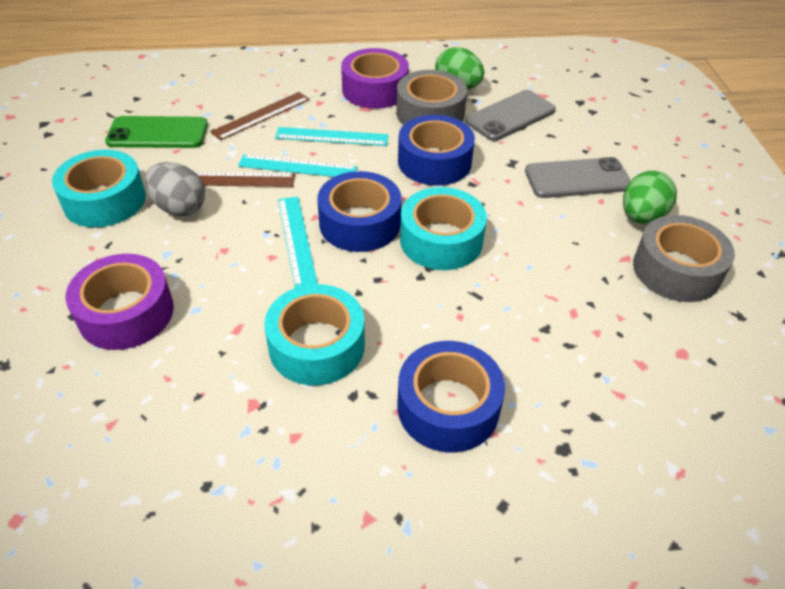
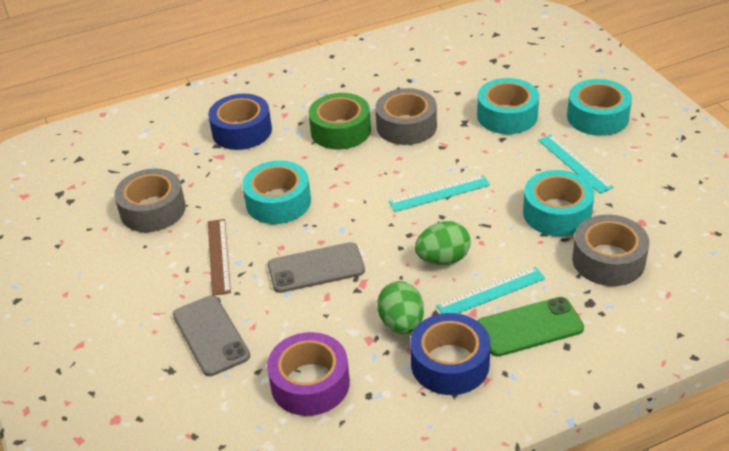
blue tape: [317,171,402,252] [397,341,505,452] [398,115,475,186] = 3 -> [208,94,272,150] [410,313,491,395] = 2
brown ruler: [195,172,295,187] [210,92,310,141] = 2 -> [208,219,231,296] = 1
green tape: none = 0 -> [309,93,371,149] = 1
grey egg: [145,162,205,216] = 1 -> none = 0
grey tape: [396,70,467,125] [633,215,735,302] = 2 -> [114,168,186,232] [375,88,437,145] [572,215,649,286] = 3
purple tape: [65,254,174,350] [341,48,409,109] = 2 -> [267,332,350,416] = 1
turquoise tape: [52,150,146,227] [264,284,365,385] [400,187,487,270] = 3 -> [242,161,311,224] [477,78,539,134] [523,170,594,236] [567,79,632,136] = 4

